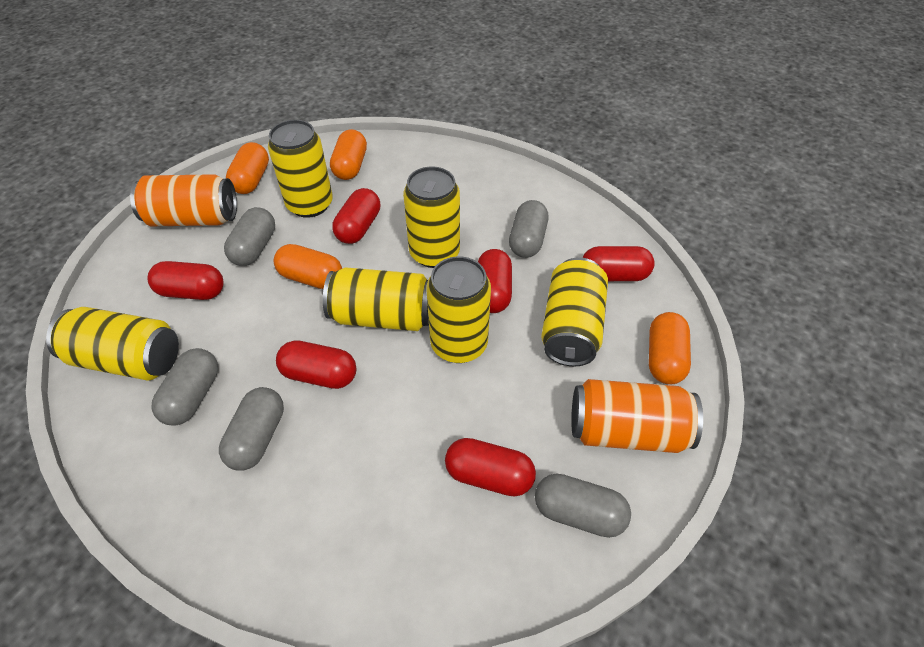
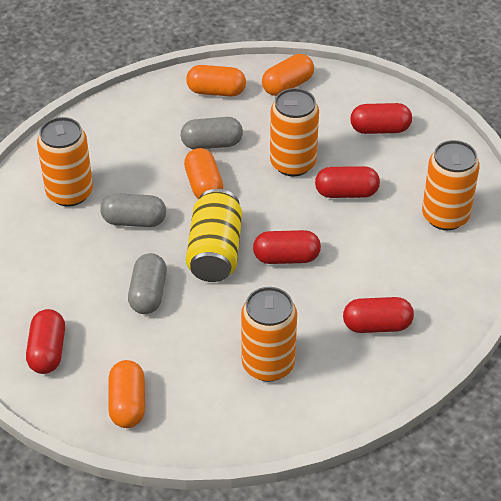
grey capsule: [151,348,218,426] [219,387,284,470] [224,207,275,266] [509,200,548,258] [535,474,631,538] = 5 -> [100,193,166,227] [128,253,167,314] [181,117,243,149] = 3
orange can: [130,174,237,226] [571,379,703,453] = 2 -> [37,117,93,207] [241,287,297,382] [270,88,319,176] [422,140,480,230] = 4
red capsule: [147,261,224,300] [276,340,356,389] [332,188,380,244] [445,438,536,497] [478,249,512,313] [582,246,655,281] = 6 -> [26,309,65,374] [253,230,321,264] [315,166,380,198] [343,297,414,333] [350,103,412,134] = 5
yellow can: [46,307,179,381] [268,120,333,218] [323,267,429,331] [403,167,460,268] [426,256,491,363] [541,257,608,366] = 6 -> [186,189,242,282] = 1

